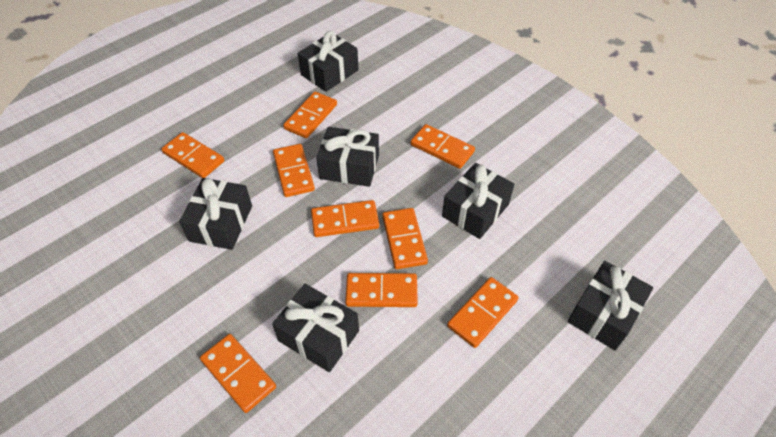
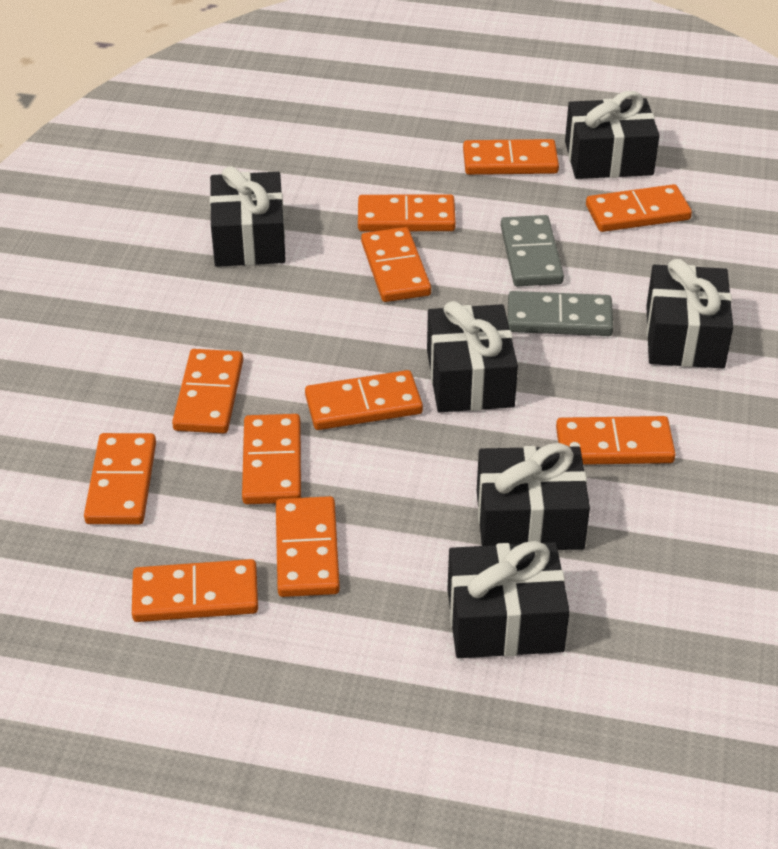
grey domino: none = 0 -> [501,215,564,286] [508,291,613,336] = 2
orange domino: [161,132,224,178] [200,334,276,413] [273,144,315,197] [283,92,337,138] [311,200,379,237] [345,273,418,307] [382,208,428,269] [410,124,475,169] [447,277,519,348] = 9 -> [84,433,156,525] [132,559,258,622] [172,349,243,434] [242,414,301,504] [276,496,340,597] [305,370,423,430] [358,194,456,232] [361,227,431,302] [463,139,559,175] [556,416,676,465] [586,184,692,232] = 11

